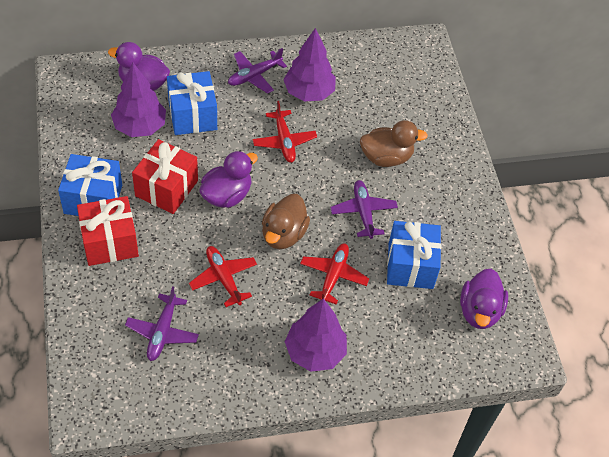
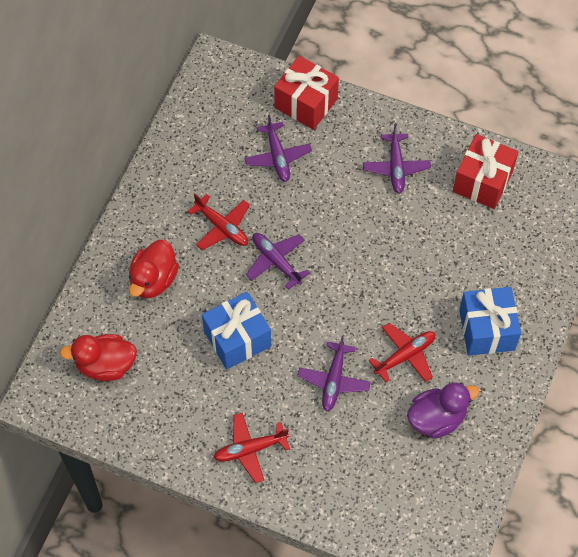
blue gift: [58,154,122,216] [167,71,217,135] [387,221,441,289] = 3 -> [202,291,271,370] [459,287,521,356] = 2
brown duck: [262,194,310,249] [360,120,428,167] = 2 -> none = 0
purple duck: [108,42,170,91] [199,151,258,208] [460,269,508,329] = 3 -> [407,382,479,439] = 1
purple plane: [125,286,199,361] [228,48,287,94] [330,180,398,239] = 3 -> [244,115,312,182] [246,233,310,290] [297,335,371,412] [363,124,431,194] = 4
purple tree: [111,63,166,137] [283,28,336,101] [285,298,347,372] = 3 -> none = 0
red duck: none = 0 -> [60,334,137,381] [129,240,179,298] = 2

